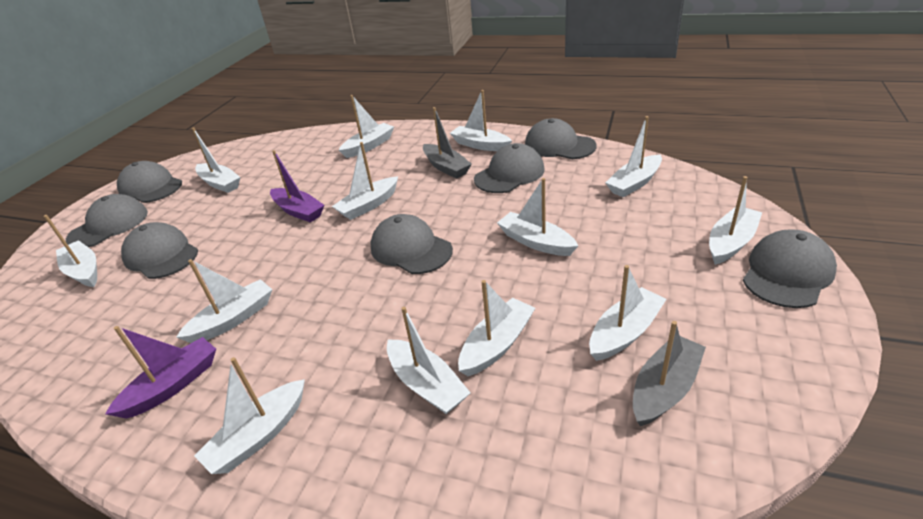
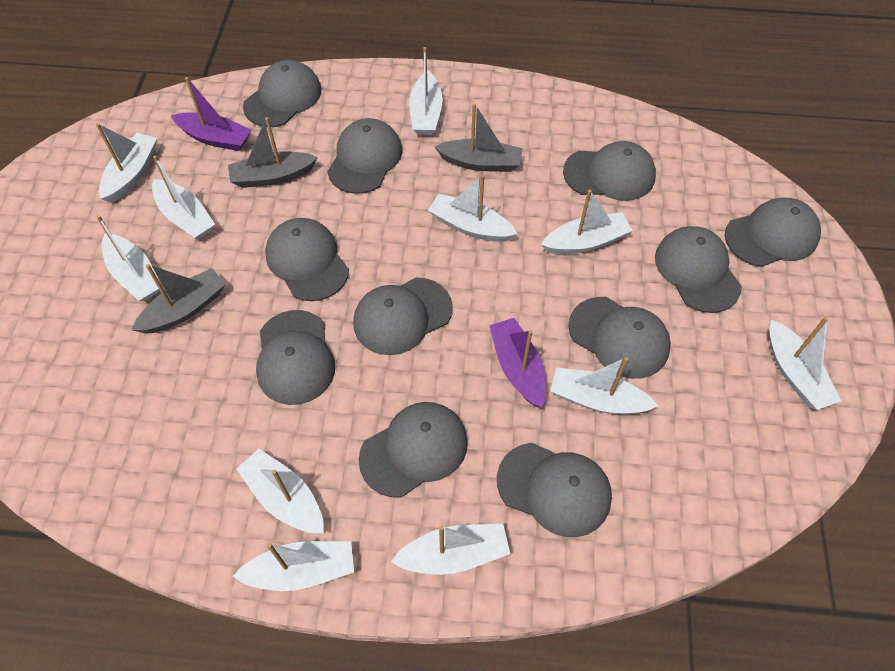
grey boat: [423,107,472,179] [633,321,706,426] = 2 -> [132,264,226,334] [228,117,318,188] [435,104,523,172] = 3
grey cap: [66,194,148,247] [117,161,182,203] [121,222,198,279] [370,214,453,274] [474,143,545,193] [525,118,597,159] [743,230,837,308] = 7 -> [243,60,321,127] [256,310,335,405] [265,218,349,301] [327,118,402,194] [353,278,453,355] [359,402,468,498] [497,443,612,537] [563,141,656,201] [568,297,671,379] [655,226,742,313] [725,198,821,267] = 11
white boat: [44,215,97,287] [176,259,273,343] [192,127,240,193] [194,357,305,474] [332,142,398,220] [339,95,394,158] [387,307,471,414] [450,90,512,151] [458,280,535,376] [497,178,578,256] [589,265,667,361] [605,116,662,197] [709,176,762,265] = 13 -> [96,123,157,203] [96,215,161,301] [152,155,215,240] [233,541,354,591] [237,449,324,533] [391,524,510,575] [409,47,443,135] [428,174,517,242] [541,189,633,254] [550,357,658,414] [769,317,841,410] = 11

